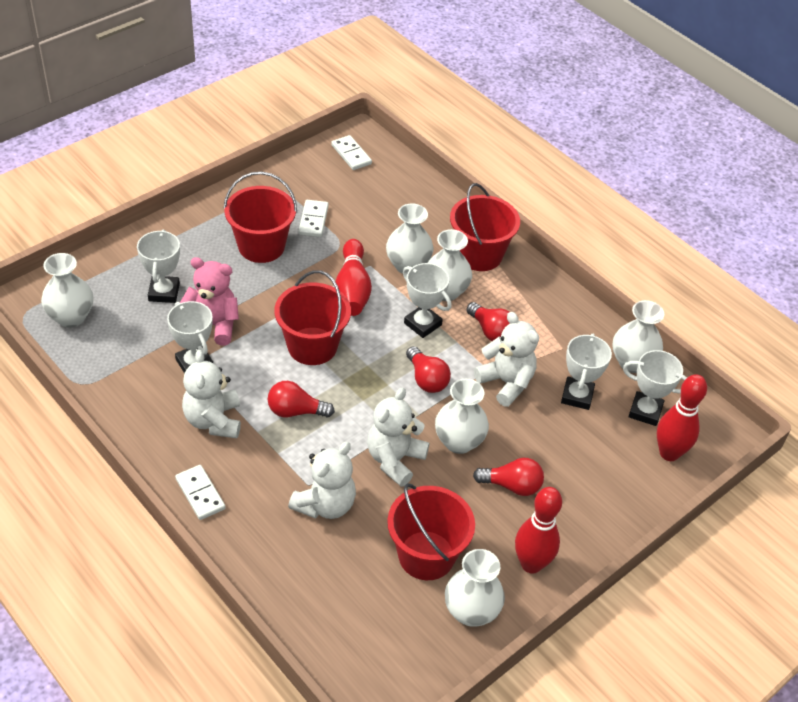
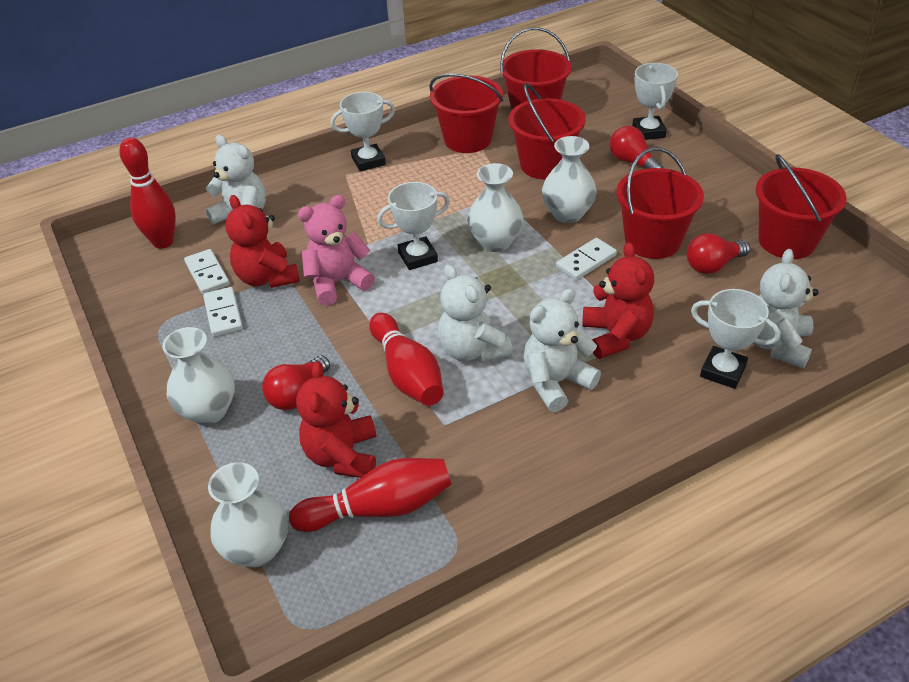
red bucket: [223,171,297,263] [274,270,351,365] [387,483,475,580] [450,183,520,271] = 4 -> [429,73,503,153] [500,27,572,111] [509,83,586,179] [616,147,704,259] [756,154,847,259] = 5
red light bulb: [268,381,335,417] [406,346,451,393] [466,302,510,341] [473,458,544,496] = 4 -> [262,355,330,410] [610,126,663,169] [687,233,750,274] = 3
red teddy bear: none = 0 -> [225,195,300,288] [296,361,376,478] [582,242,654,359] = 3
white trophy: [137,229,180,303] [167,301,213,373] [403,263,452,338] [561,333,612,410] [623,350,687,426] = 5 -> [330,92,395,171] [377,182,450,270] [632,63,678,140] [691,289,781,389] = 4
white vase: [41,253,93,327] [386,203,434,274] [428,229,472,301] [435,379,489,454] [445,549,505,627] [612,300,664,373] = 6 -> [162,327,235,425] [208,462,288,567] [467,163,523,252] [542,136,597,223] = 4

